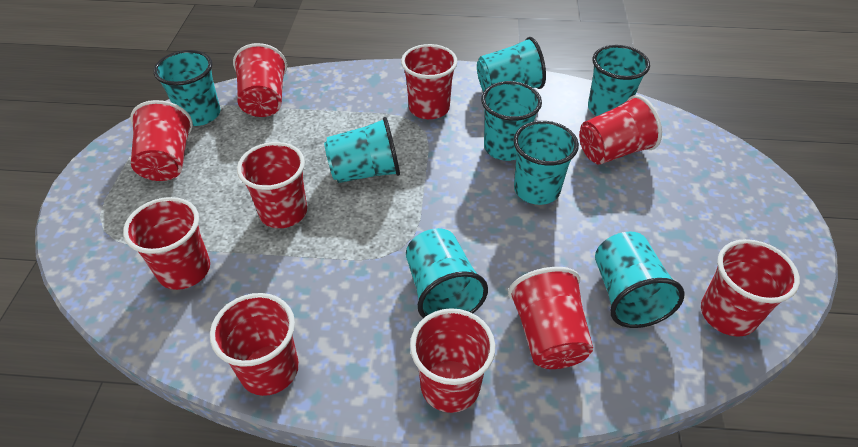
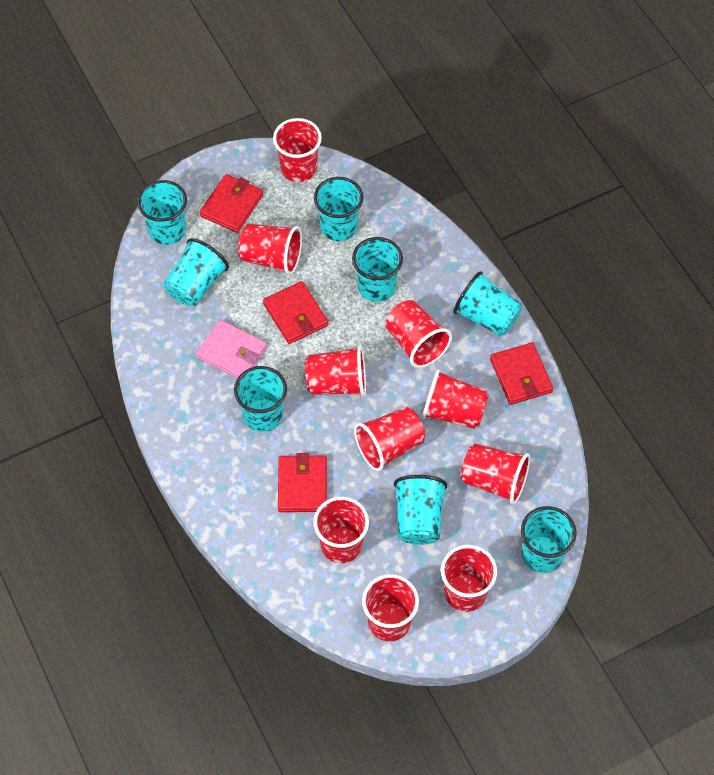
pink wallet: none = 0 -> [196,320,267,378] = 1
red wallet: none = 0 -> [200,174,263,233] [263,281,328,344] [278,453,327,512] [490,343,553,405] = 4

